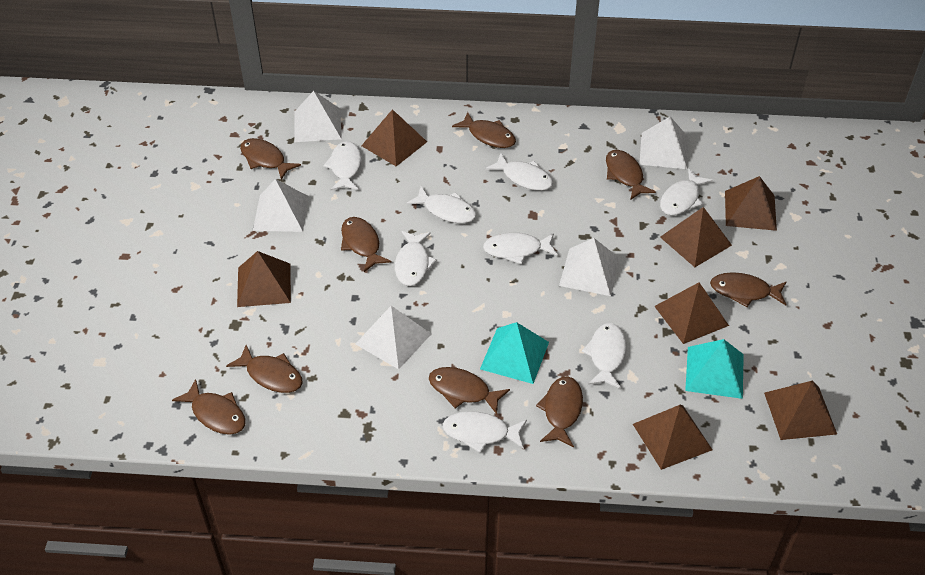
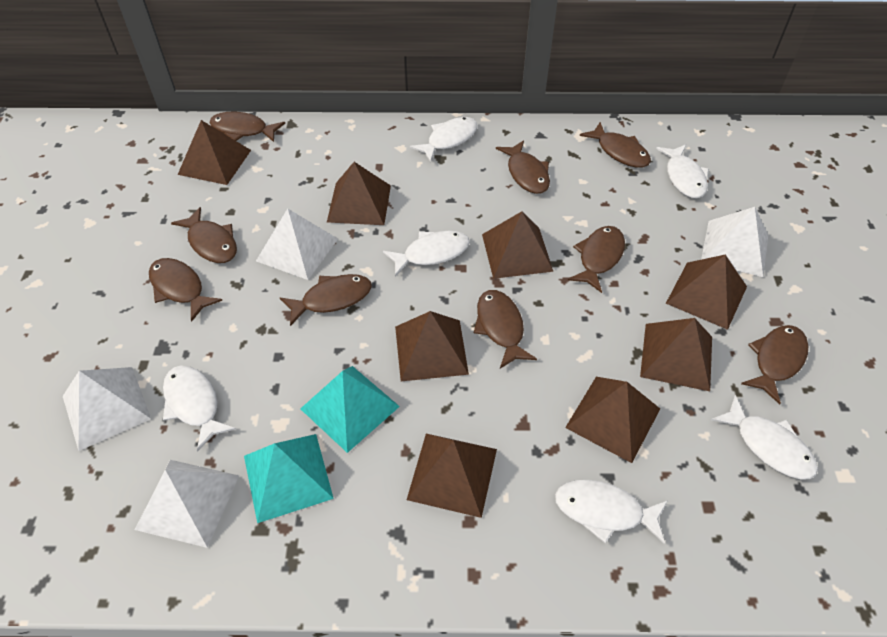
brown pyramid: [237,251,291,307] [361,109,427,166] [633,405,713,470] [654,282,729,344] [660,207,732,267] [725,176,777,231] [764,381,837,440] = 7 -> [178,120,251,185] [327,162,391,225] [395,311,469,381] [407,434,497,518] [482,211,553,279] [565,377,660,463] [640,318,712,391] [666,254,747,330] = 8
white fish: [323,141,362,190] [395,231,437,286] [406,187,476,223] [443,411,527,453] [483,233,558,264] [486,153,553,191] [582,323,627,389] [660,168,713,215] = 8 -> [163,366,236,451] [383,231,470,277] [410,117,478,162] [555,480,668,544] [656,144,709,198] [711,395,818,479] = 6
white pyramid: [253,179,309,232] [294,91,342,142] [356,306,431,369] [559,238,620,296] [639,116,689,169] = 5 -> [63,367,151,451] [135,460,239,548] [256,209,338,280] [701,207,768,277] = 4

